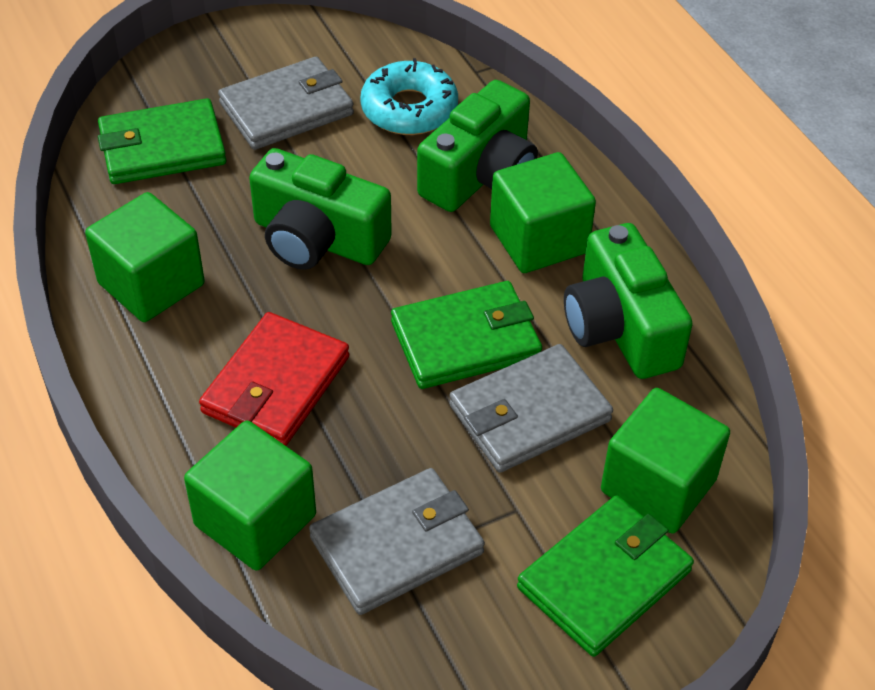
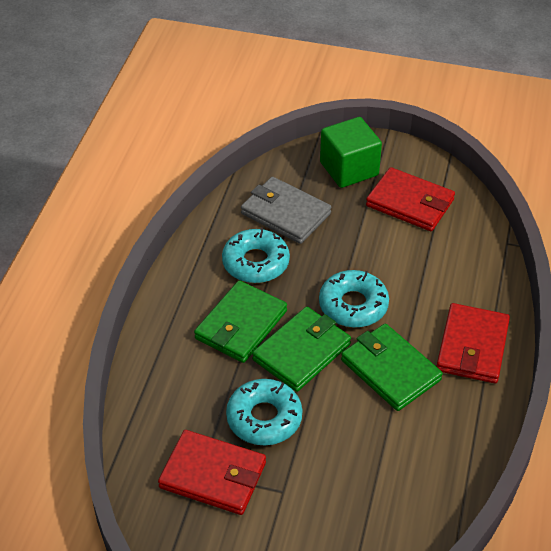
green camera: [249,148,392,270] [417,80,538,212] [564,223,693,379] = 3 -> none = 0
green cube: [85,192,205,322] [184,421,316,571] [490,152,596,273] [601,388,730,534] = 4 -> [320,117,382,188] = 1
grey wallet: [218,57,354,150] [309,468,485,615] [449,344,613,472] = 3 -> [241,177,331,244] = 1
red wallet: [199,312,349,446] = 1 -> [158,430,266,515] [366,167,455,231] [436,303,510,383] = 3
turquoise donut: [360,58,458,135] = 1 -> [222,228,290,283] [226,379,302,445] [319,270,389,328] = 3

